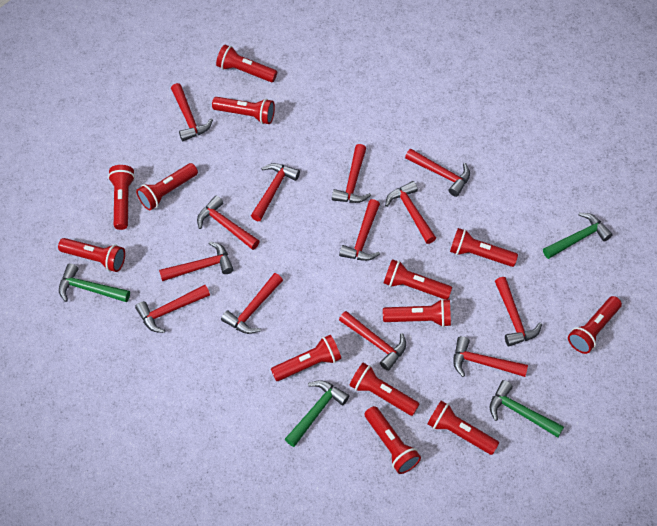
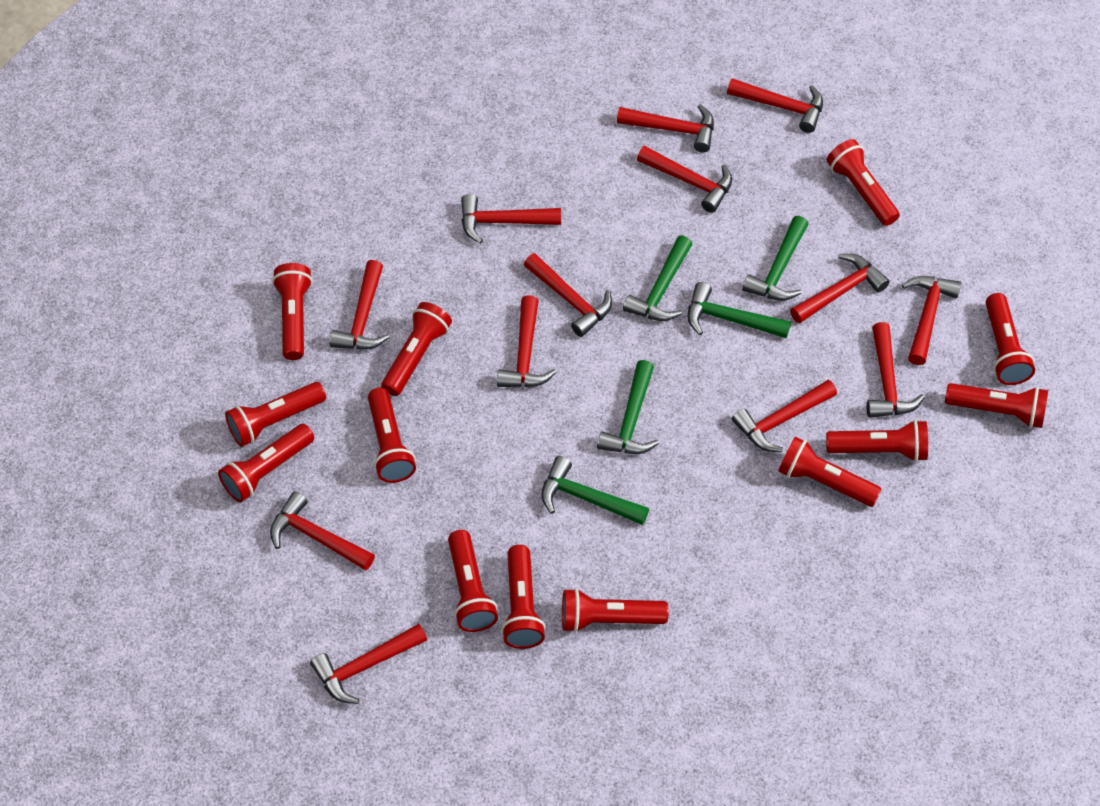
green hammer: [59,263,130,302] [285,380,349,447] [490,380,564,437] [543,213,613,259] = 4 -> [541,456,649,525] [597,360,659,454] [623,235,692,321] [688,282,791,338] [742,216,808,301] = 5

